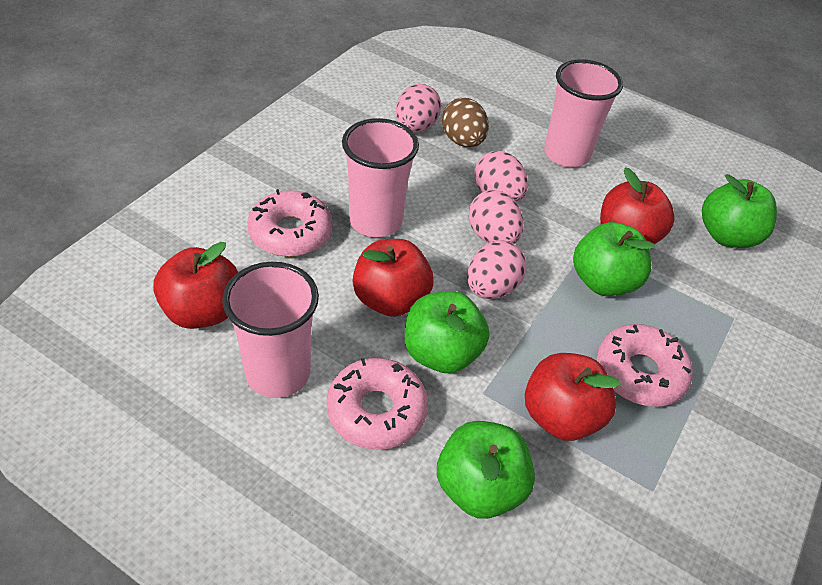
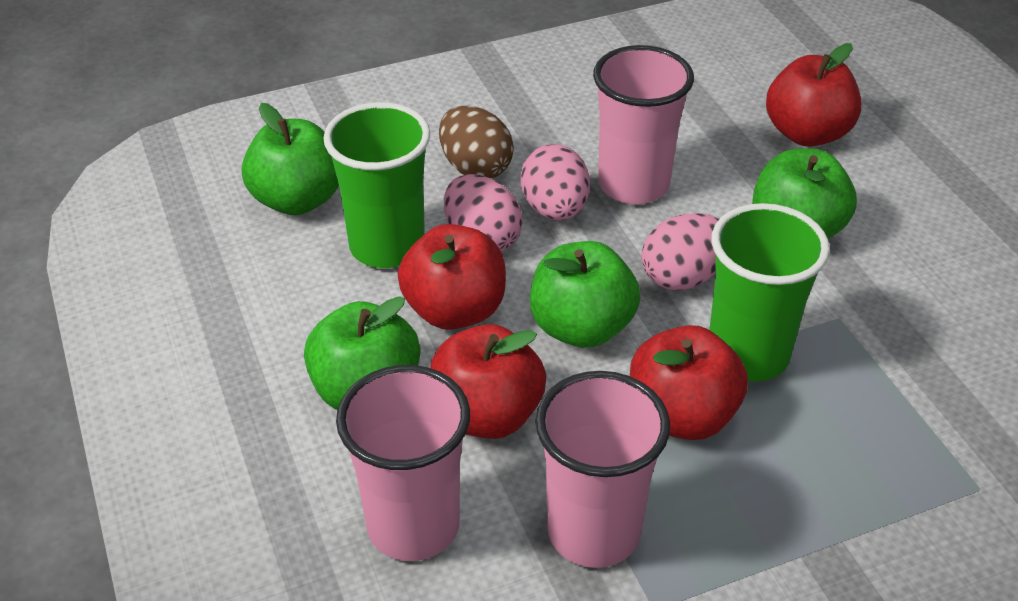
green cup: none = 0 -> [323,102,430,268] [709,203,830,381] = 2
pink donut: [247,189,333,257] [326,358,428,450] [597,324,693,407] = 3 -> none = 0
pink egg: [396,84,441,132] [467,240,526,299] [469,190,523,244] [474,151,528,202] = 4 -> [444,174,523,252] [521,144,590,220] [641,213,719,290] = 3

